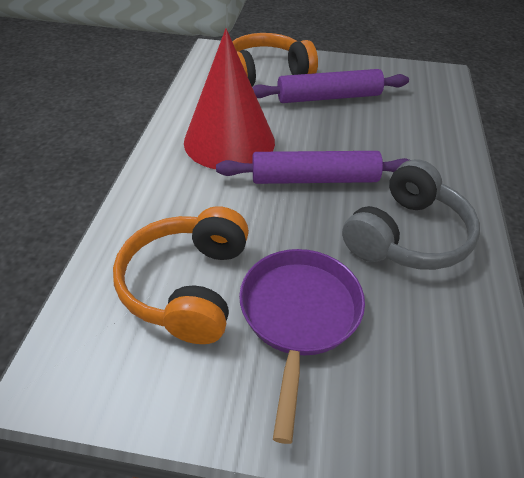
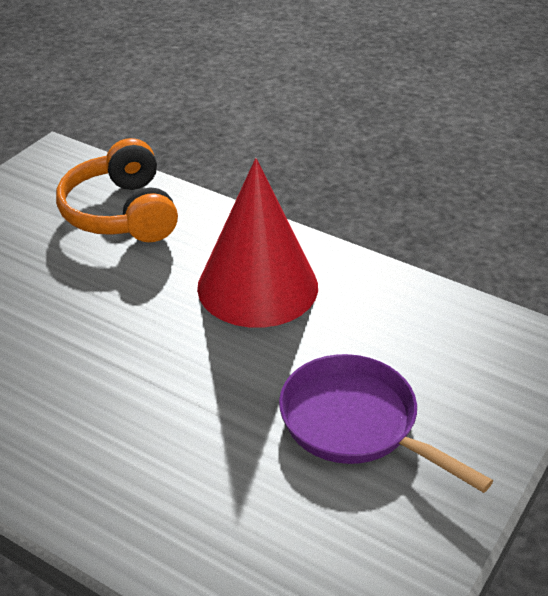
grey headphones: [342,159,480,270] = 1 -> none = 0
orange headphones: [113,206,249,344] [232,33,318,87] = 2 -> [56,138,178,242] = 1
purple rolling pin: [216,151,409,184] [252,69,409,103] = 2 -> none = 0

